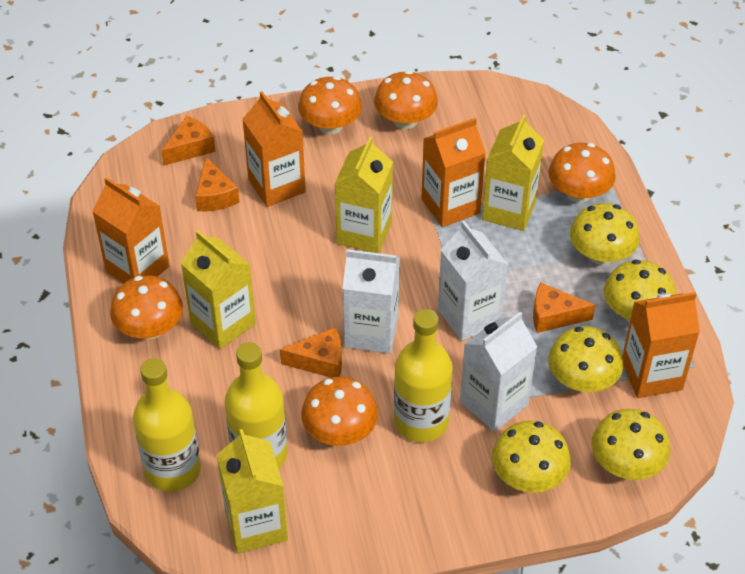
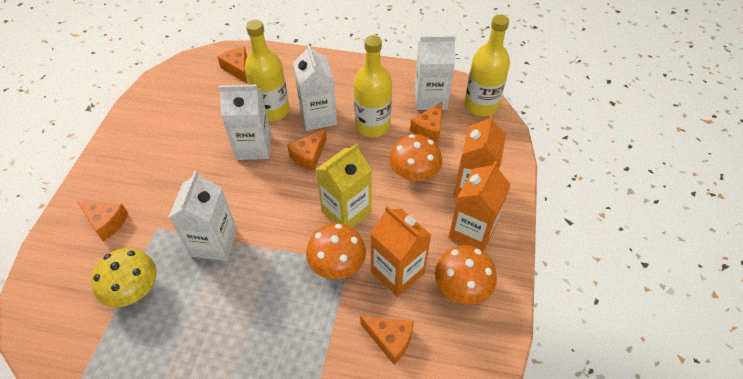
orange carton: [92,177,170,283] [242,91,306,207] [421,118,486,227] [622,292,700,398] = 4 -> [371,206,431,297] [449,161,511,251] [453,114,506,198] = 3
orange cheese: [161,116,216,166] [195,157,240,211] [280,327,342,378] [533,283,595,333] = 4 -> [77,201,129,241] [218,47,247,83] [287,129,327,171] [360,316,414,364] [410,102,442,143] = 5
orange mushroom: [110,275,183,340] [298,76,362,134] [301,377,378,446] [374,71,438,129] [548,143,616,203] = 5 -> [306,223,366,280] [389,134,442,181] [435,245,497,304] = 3
white carton: [342,249,400,354] [438,221,508,341] [460,312,537,432] = 3 -> [168,171,237,261] [218,85,271,160] [293,43,337,131] [414,35,456,110] = 4
yellow carton: [181,231,256,349] [217,429,288,554] [335,137,393,253] [482,115,544,231] = 4 -> [315,143,372,228] = 1
yellow mushroom: [492,421,571,493] [548,326,623,392] [570,203,640,265] [591,409,670,480] [604,260,676,322] = 5 -> [91,248,157,307] = 1

